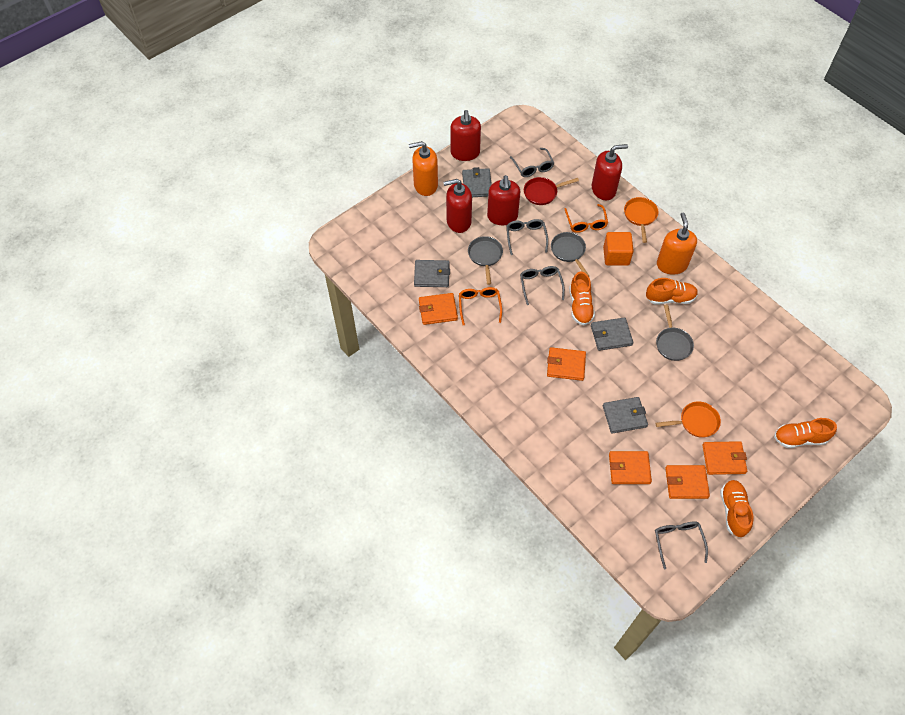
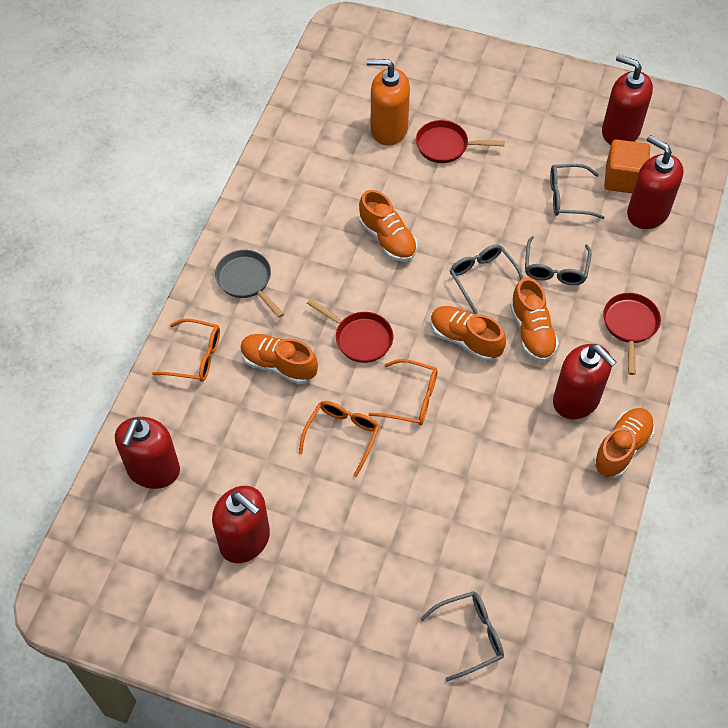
grey pan: [468,236,503,285] [551,232,589,276] [656,304,694,361] = 3 -> [215,250,284,318] = 1
grey wallet: [414,260,450,287] [462,167,492,197] [591,317,633,351] [603,397,648,434] = 4 -> none = 0
orange glasses: [459,287,502,325] [565,204,608,233] = 2 -> [152,318,220,382] [299,401,380,477] [368,359,438,425] = 3
orange pan: [624,197,658,243] [655,401,721,438] = 2 -> none = 0
orange shoe: [569,272,595,326] [646,278,698,304] [720,480,754,537] [774,418,837,448] = 4 -> [240,334,318,384] [359,190,417,262] [431,306,506,361] [510,278,559,362] [593,408,655,478] = 5
orange soap dispenser: [409,141,438,196] [657,213,697,275] = 2 -> [367,59,410,146] = 1
orange wallet: [419,293,458,325] [547,347,586,381] [609,451,652,484] [665,465,710,499] [702,441,747,475] = 5 -> none = 0
red pan: [524,177,579,205] = 1 -> [307,299,393,363] [416,120,505,163] [603,293,661,375] = 3
red soap dispenser: [443,179,472,233] [450,110,481,161] [487,175,520,225] [592,144,628,200] = 4 -> [115,417,180,489] [212,486,270,563] [553,344,617,420] [602,54,653,145] [627,135,683,229] = 5

